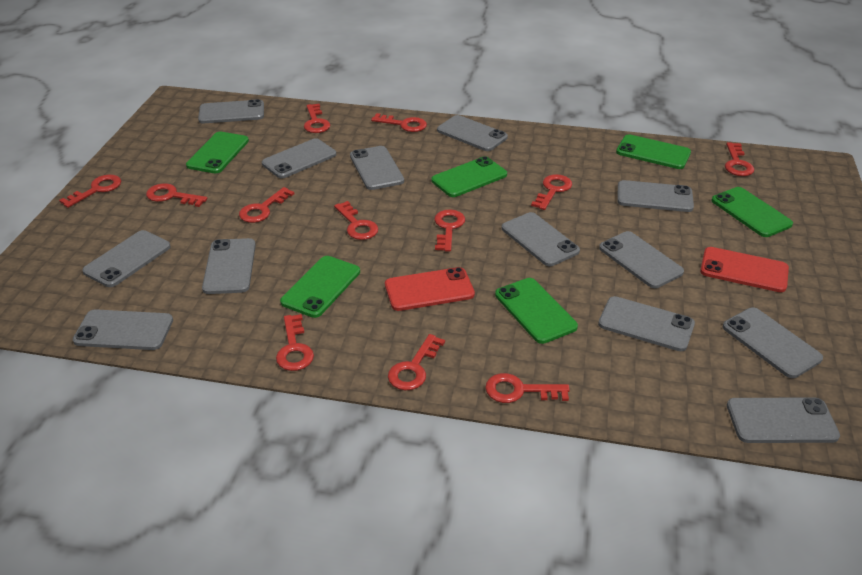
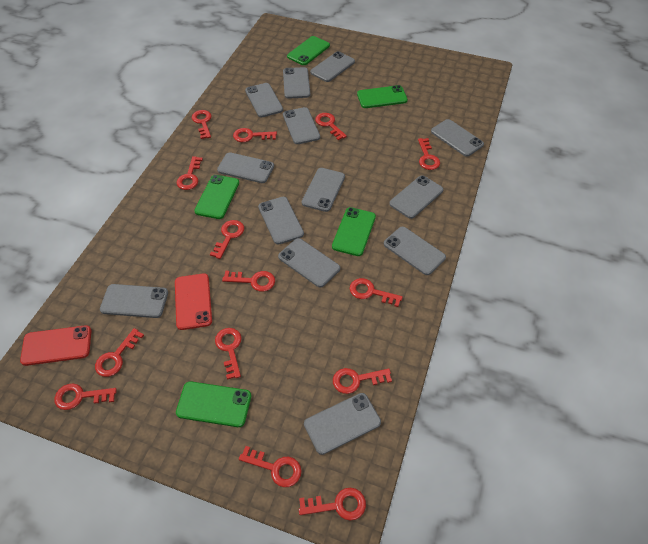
green phone: [186,132,249,173] [280,256,360,318] [431,156,507,197] [495,278,578,344] [616,134,691,169] [711,187,793,237] = 6 -> [176,381,251,427] [194,175,239,219] [287,36,330,65] [332,207,376,256] [357,85,408,108] = 5
red key: [59,175,121,208] [146,183,207,207] [239,187,295,223] [276,314,314,371] [304,104,330,133] [334,201,378,240] [371,113,427,132] [388,334,445,390] [434,209,465,252] [485,373,570,403] [531,174,572,210] [725,142,754,176] = 12 -> [54,383,117,410] [95,328,144,377] [176,156,203,190] [192,110,212,139] [210,220,244,259] [215,328,242,380] [222,271,275,292] [233,128,277,142] [239,446,301,487] [299,488,366,521] [315,113,347,140] [333,368,392,394] [350,278,403,307] [418,138,440,170] = 14

